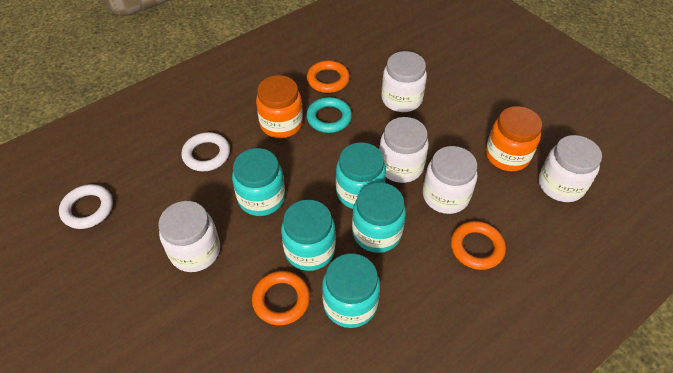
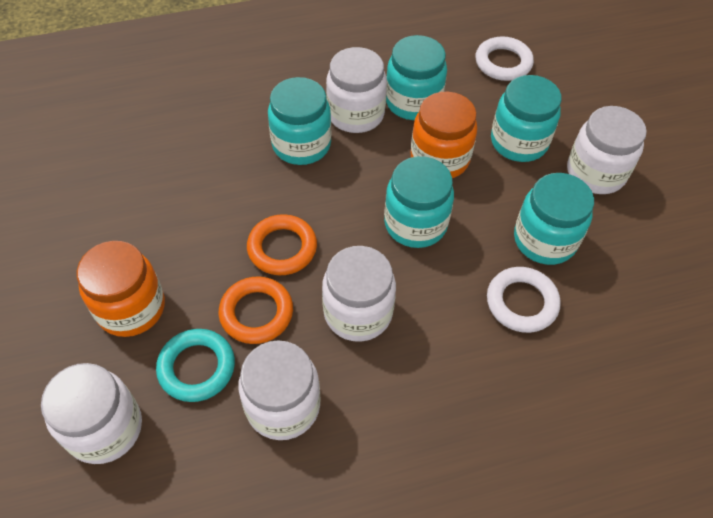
orange ring: [252,271,310,325] [307,61,350,93] [451,221,506,270] = 3 -> [218,276,293,344] [247,214,317,275] = 2

